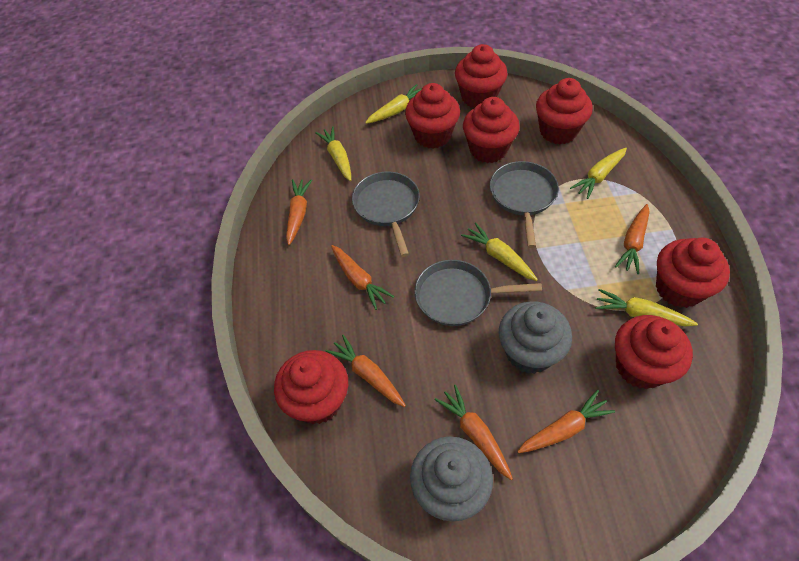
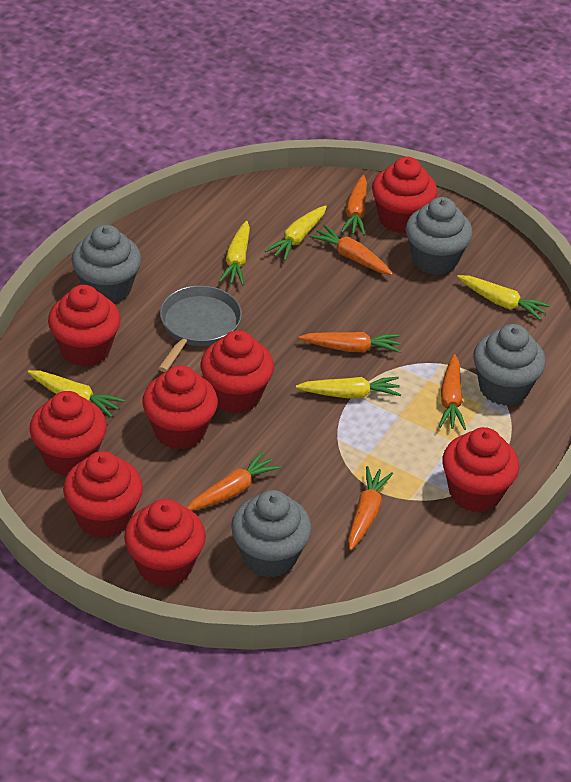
grey cupcake: [410,436,493,522] [499,301,572,374] = 2 -> [72,225,141,304] [231,490,312,578] [406,197,473,275] [473,324,546,406] = 4
grey pan: [352,171,420,257] [414,260,542,326] [490,161,559,248] = 3 -> [158,286,242,372] = 1
red cupcake: [274,350,348,424] [405,83,460,149] [455,44,507,108] [463,97,520,163] [536,78,593,144] [615,315,693,389] [656,238,730,308] = 7 -> [30,391,107,476] [48,285,121,367] [63,451,143,538] [124,499,206,587] [142,365,218,450] [200,330,274,413] [372,157,438,233] [442,427,519,512] = 8

